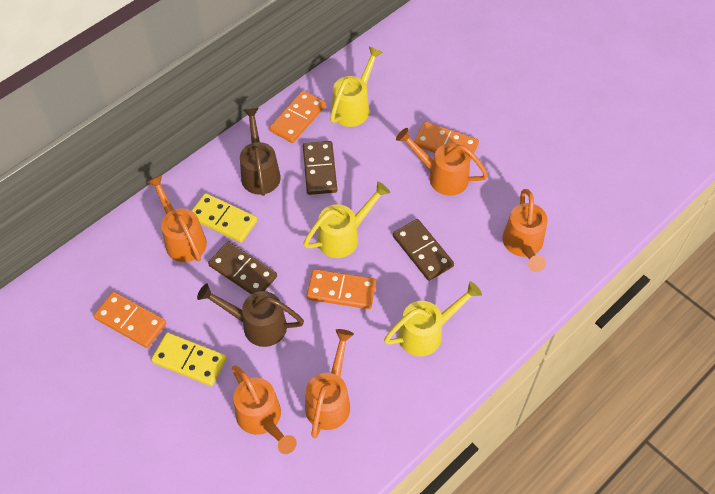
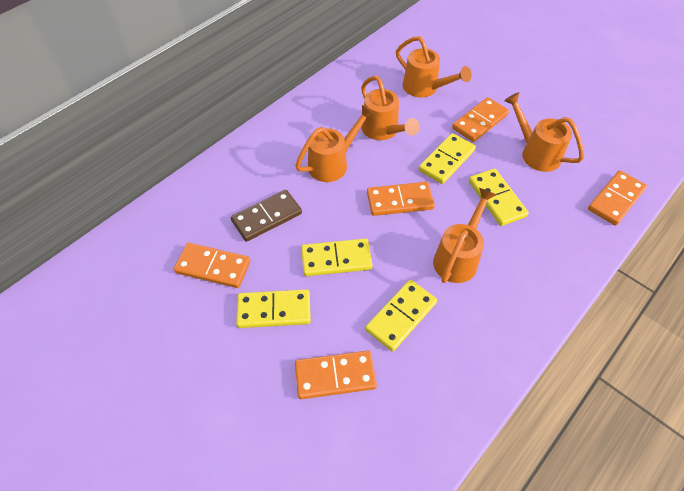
brown domino: [208,241,277,294] [303,141,337,195] [393,219,454,281] = 3 -> [231,190,302,242] = 1
brown watering can: [197,284,304,347] [240,108,281,196] = 2 -> none = 0
orange domino: [94,292,166,348] [270,90,326,143] [307,269,376,309] [414,121,479,161] = 4 -> [174,243,250,288] [295,351,377,399] [367,182,435,216] [452,97,509,142] [588,170,647,226] = 5
yellow domino: [151,333,227,386] [192,193,257,243] = 2 -> [236,289,311,328] [301,238,372,276] [365,280,437,352] [419,133,476,184] [469,168,529,226] = 5
yellow watering can: [303,182,390,258] [330,47,383,127] [384,281,482,356] = 3 -> none = 0

